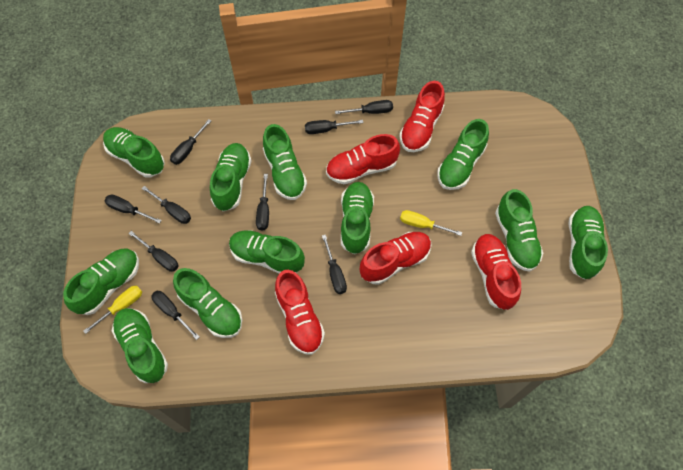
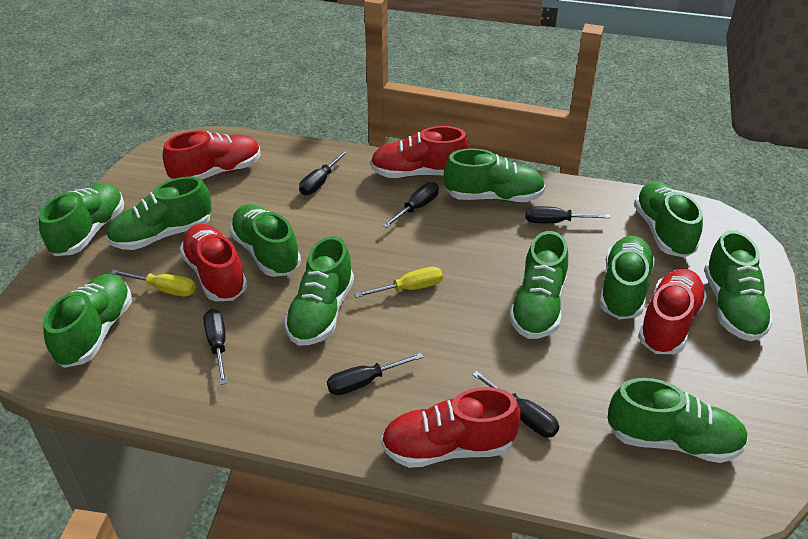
black screwdriver: [105,195,162,224] [128,231,179,272] [142,186,191,224] [151,291,199,340] [170,119,211,165] [256,174,269,231] [305,120,363,134] [322,235,347,294] [335,100,393,114] = 9 -> [203,309,227,385] [299,150,348,195] [327,353,423,395] [382,182,439,228] [472,371,559,437] [526,206,610,223] = 6

